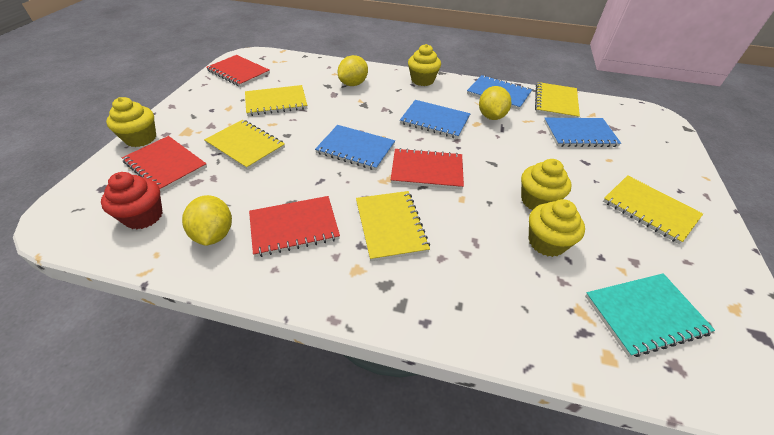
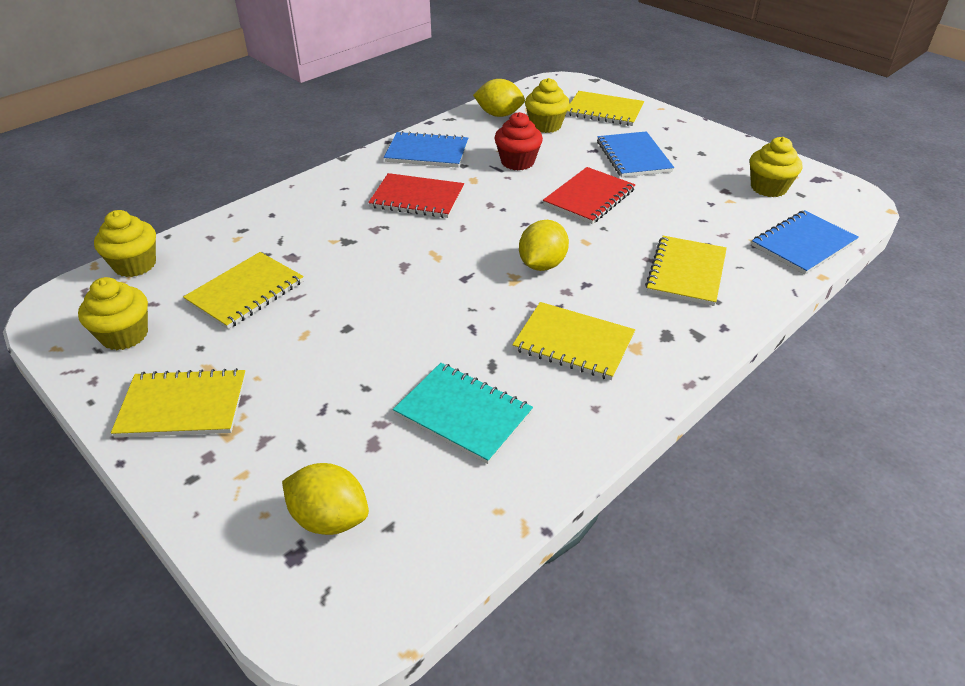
blue notebook: [315,125,395,170] [400,100,470,139] [467,75,532,110] [544,118,621,147] = 4 -> [384,131,468,168] [597,131,674,177] [752,210,859,275] = 3
red notebook: [122,136,207,192] [206,55,270,87] [249,196,340,257] [391,148,464,189] = 4 -> [368,173,464,218] [543,167,635,224] = 2

